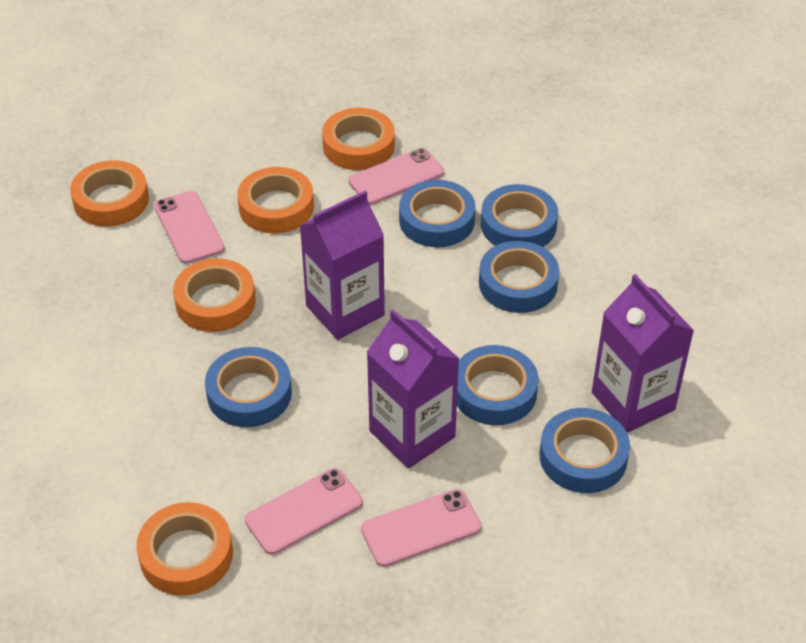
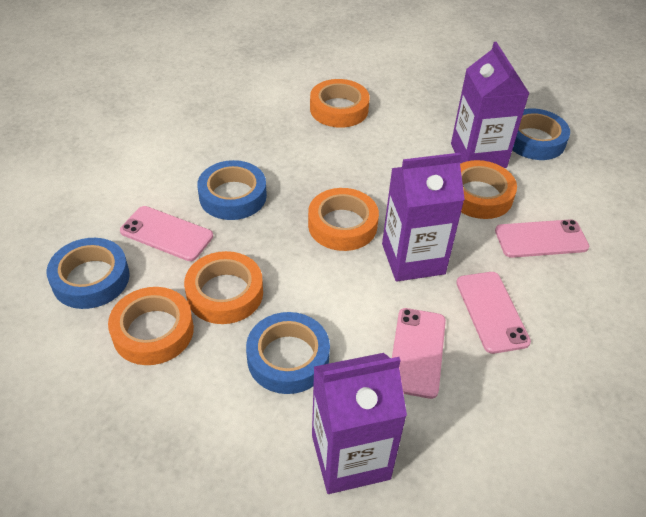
blue tape: [205,347,292,427] [399,180,476,247] [457,345,539,425] [479,241,559,313] [481,184,558,247] [540,408,630,493] = 6 -> [47,238,130,309] [197,160,267,220] [246,312,330,394] [512,109,570,160] = 4

